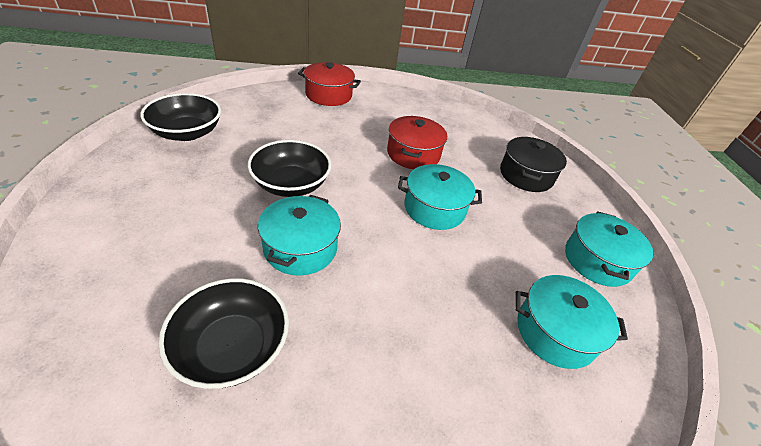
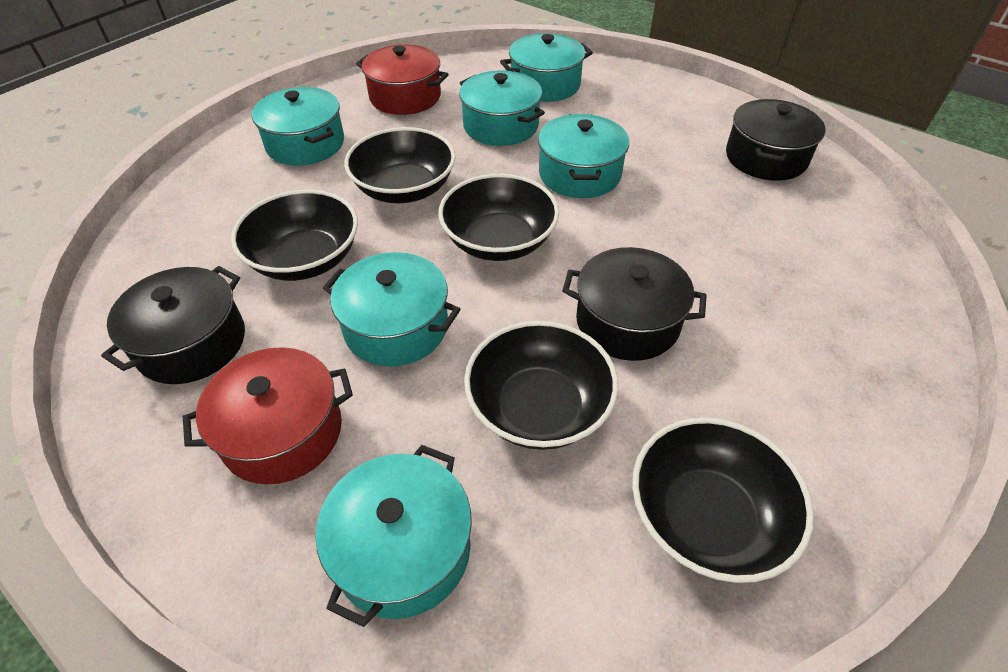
black bowl: [140,93,221,141] [158,278,289,389] [248,140,331,197] = 3 -> [231,190,358,281] [344,127,456,203] [438,174,559,261] [464,321,618,450] [632,418,814,583] = 5
black pot: [500,137,567,192] = 1 -> [101,266,245,384] [562,247,707,361] [726,99,826,181] = 3
turquoise pot: [258,195,341,276] [398,164,482,230] [516,275,628,369] [565,211,653,287] = 4 -> [252,87,344,165] [316,445,472,627] [323,252,460,367] [459,70,545,146] [500,33,593,102] [538,114,629,198] = 6

